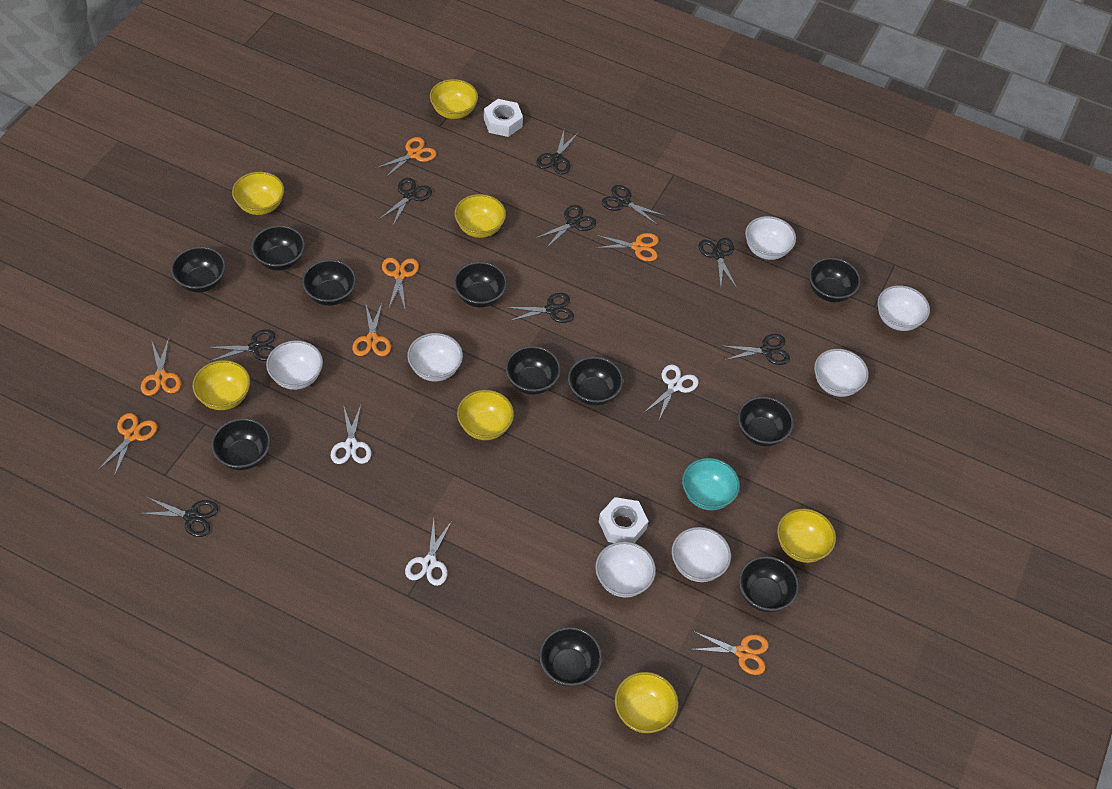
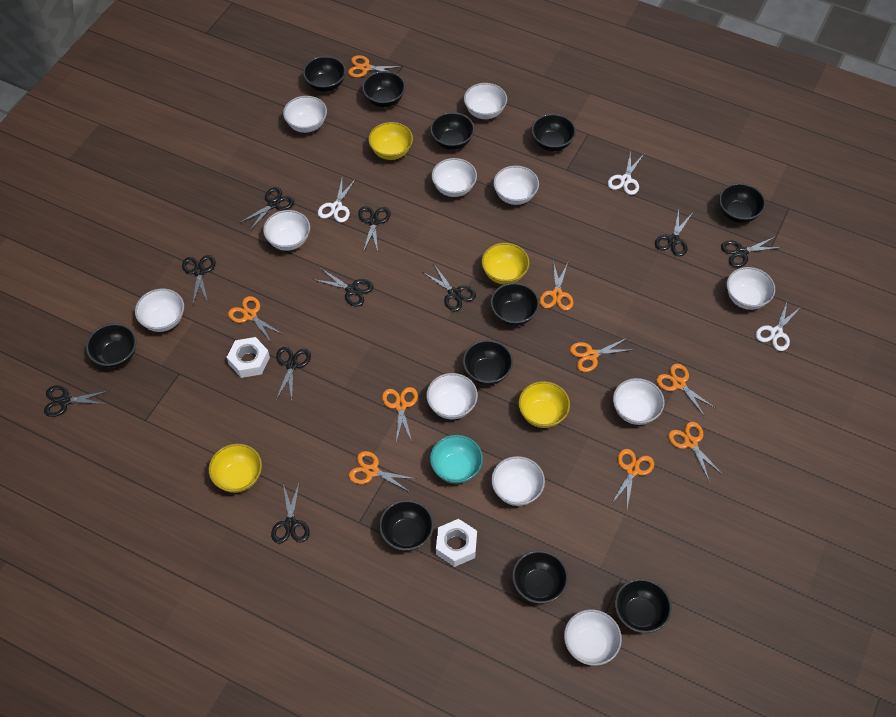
black scissors: [139,497,218,537] [207,329,275,362] [379,178,432,227] [505,293,574,323] [536,131,579,175] [536,205,596,248] [602,185,665,225] [698,238,737,288] [723,334,790,365] = 9 -> [44,385,108,417] [182,255,215,303] [240,187,294,230] [271,481,309,543] [276,347,311,400] [313,268,373,307] [358,206,391,252] [423,263,476,311] [655,210,692,256] [721,237,782,267] = 10
orange scissors: [97,413,157,477] [141,338,181,396] [352,302,391,356] [375,137,437,178] [382,258,419,310] [595,233,659,261] [690,631,769,675] = 7 -> [228,296,284,342] [348,55,403,78] [349,451,417,493] [382,387,418,443] [539,261,573,311] [570,338,634,372] [612,449,654,509] [656,364,715,417] [668,422,723,480] = 9
white bowl: [266,340,323,390] [407,333,463,382] [595,542,656,598] [672,527,731,582] [745,216,796,260] [814,349,869,397] [877,285,930,331] = 7 -> [135,289,184,332] [263,210,310,251] [283,96,327,133] [426,373,478,419] [432,158,477,197] [464,83,507,119] [491,456,545,506] [493,166,539,205] [564,609,622,666] [613,378,665,425] [727,267,775,310] = 11
yellow bowl: [192,360,250,410] [232,172,284,215] [430,79,478,119] [455,194,506,238] [457,390,514,440] [615,672,679,733] [777,509,836,563] = 7 -> [209,444,262,493] [368,122,413,160] [482,243,529,285] [518,381,570,428] = 4

